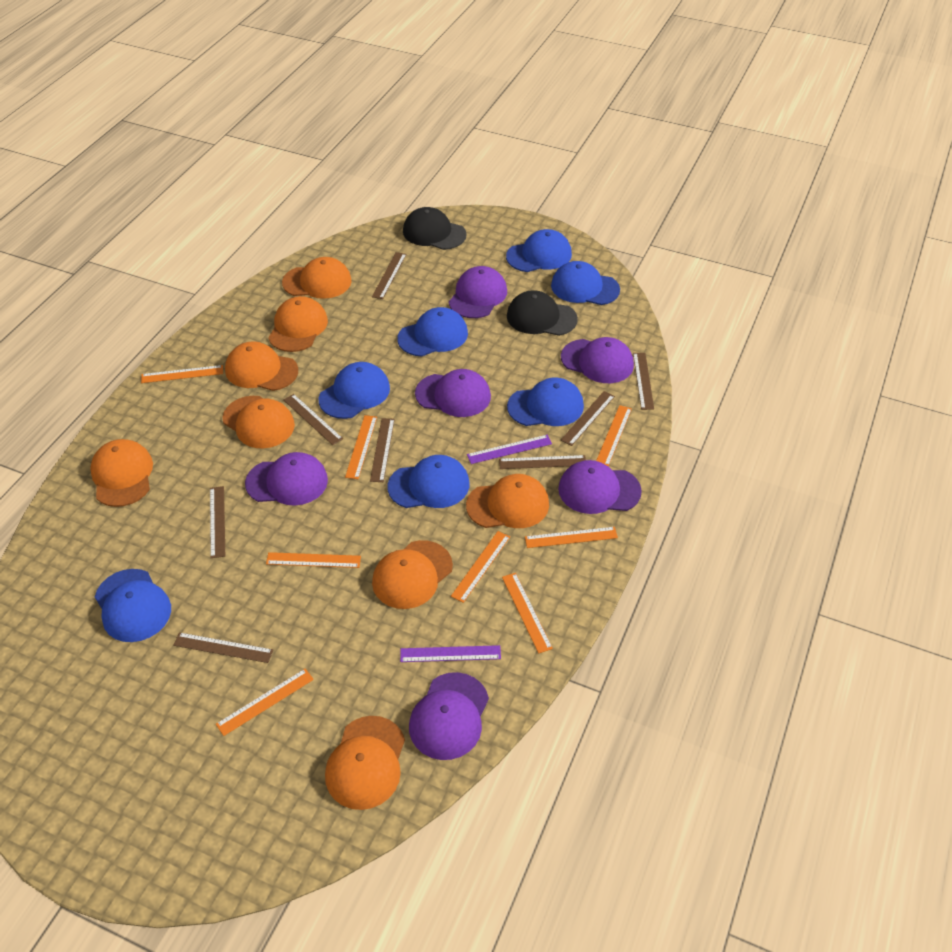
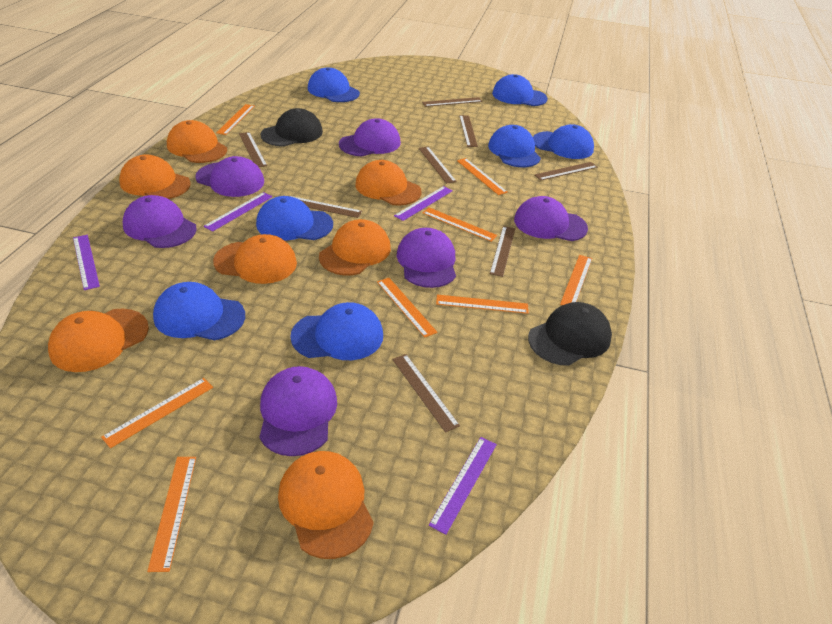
orange cap: [90,439,153,507] [223,396,295,448] [225,341,298,391] [268,296,328,352] [282,257,352,299] [325,716,405,810] [372,540,453,609] [466,474,549,528] = 8 -> [48,308,149,372] [119,154,190,199] [167,120,227,163] [213,234,297,284] [278,451,373,559] [319,219,391,275] [355,160,422,206] = 7
purple ruler: [400,645,501,662] [467,435,552,464] = 2 -> [73,235,100,290] [203,192,273,232] [394,186,453,221] [429,437,497,534] = 4

